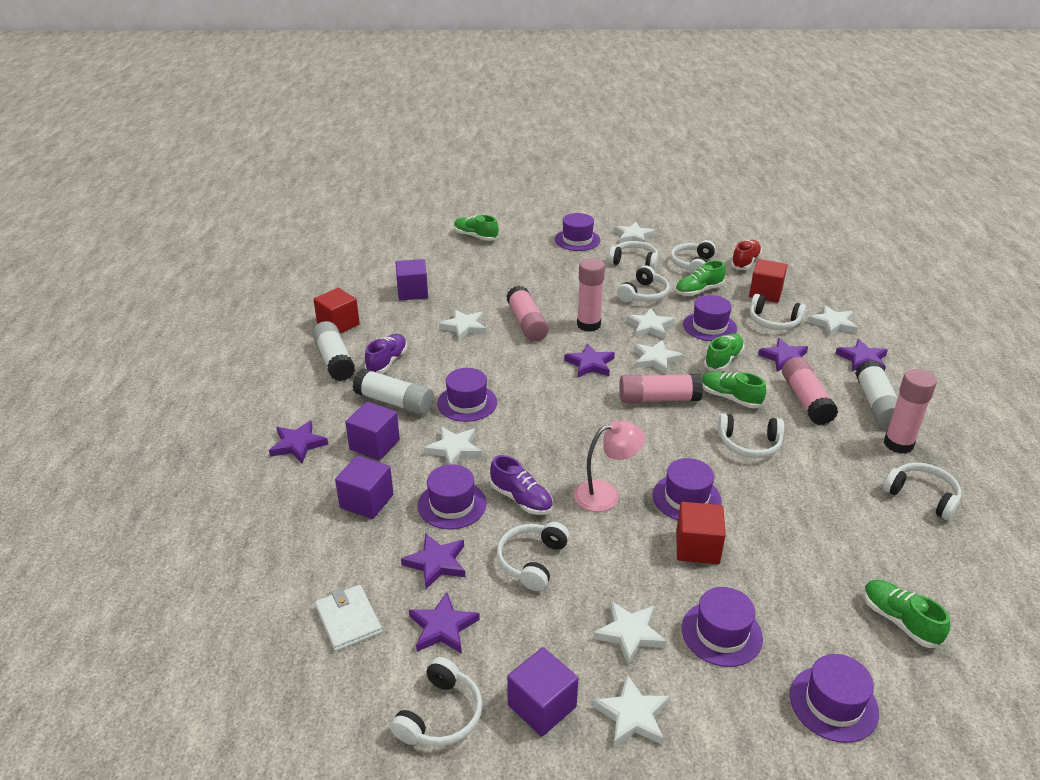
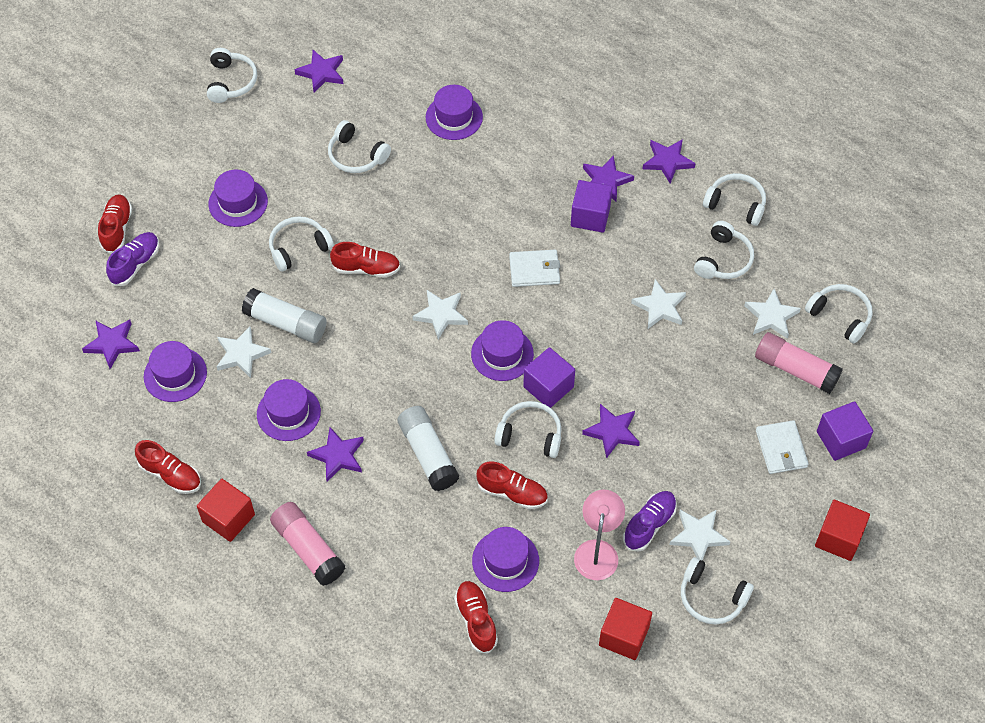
green shoe: [454,215,498,241] [675,260,726,296] [702,372,766,408] [704,333,744,372] [863,580,950,648] = 5 -> none = 0
pink glue stick: [507,286,549,342] [577,258,605,332] [619,374,703,403] [782,357,838,425] [884,369,937,454] = 5 -> [270,502,345,586] [755,332,843,394] = 2
purple cube: [335,455,394,519] [345,402,400,460] [395,259,428,300] [507,647,578,737] = 4 -> [523,347,575,408] [571,180,612,233] [817,401,873,461] = 3
purple hat: [418,464,487,529] [437,368,497,422] [555,213,600,251] [653,458,722,520] [682,587,763,667] [683,295,737,341] [790,654,879,743] = 7 -> [144,341,207,402] [208,169,268,227] [257,379,321,441] [425,85,483,140] [471,320,534,381] [472,527,539,592] = 6
red shoe: [731,240,762,270] = 1 -> [98,194,132,254] [135,440,201,494] [330,242,400,278] [454,581,498,654] [476,462,548,509] = 5
white glue stick: [312,321,355,381] [353,368,434,415] [855,360,898,429] = 3 -> [242,288,327,343] [398,406,459,491] = 2
white star: [424,427,482,465] [439,309,486,341] [592,674,670,748] [593,601,667,665] [614,222,655,244] [626,308,675,339] [634,340,683,374] [808,305,858,336] = 8 -> [217,327,271,378] [412,290,468,339] [631,279,686,329] [669,509,730,560] [744,289,801,339] = 5
white wallet: [315,585,382,651] = 1 -> [509,250,560,287] [756,420,809,474] = 2

